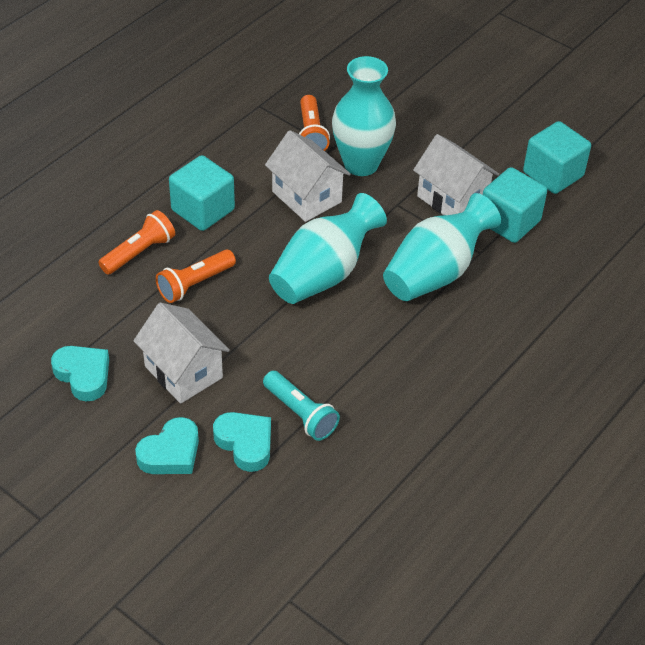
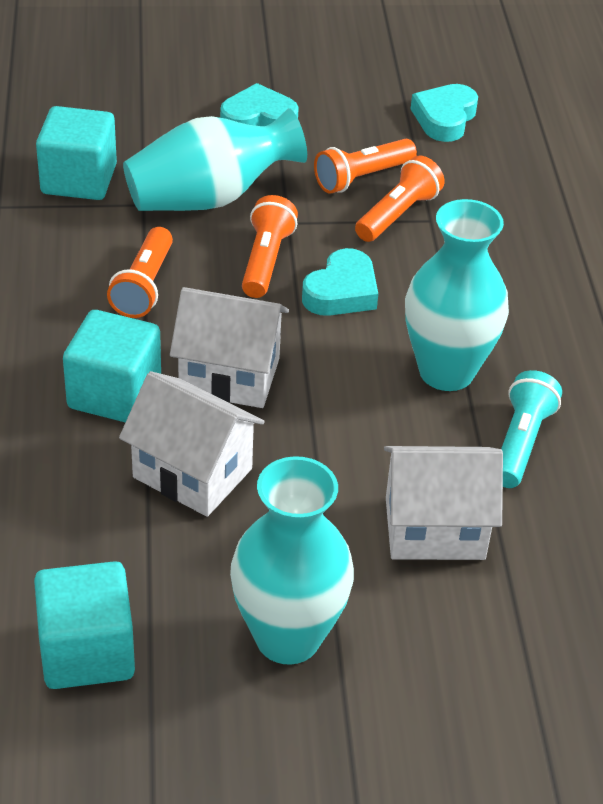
orange flashlight: [98,210,175,275] [156,249,236,303] [299,95,330,151] = 3 -> [107,227,173,318] [242,195,298,298] [314,139,417,193] [355,156,445,242] = 4

